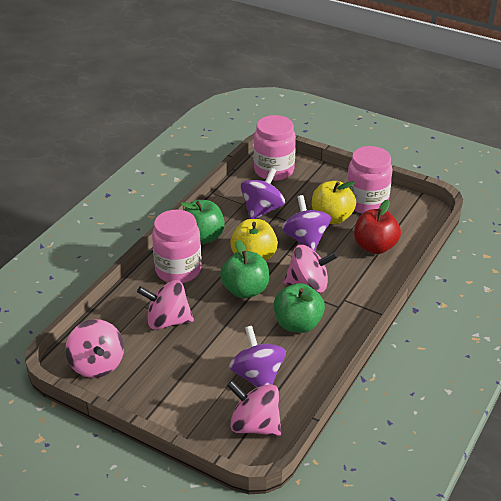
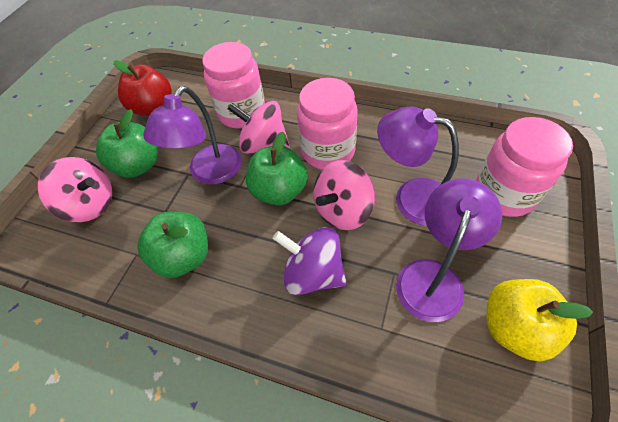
pink spinning top: [65,319,124,378] [137,280,194,330] [227,380,282,436] [284,245,338,293] = 4 -> [38,157,112,222] [228,101,290,154] [313,160,375,230] = 3
purple lamp: none = 0 -> [143,86,241,185] [377,106,459,226] [396,178,502,322] = 3
purple spinning top: [229,326,286,388] [241,168,285,219] [282,195,331,251] = 3 -> [273,227,347,295] = 1
yellow apple: [230,219,278,261] [312,181,356,224] = 2 -> [486,279,593,361] = 1

